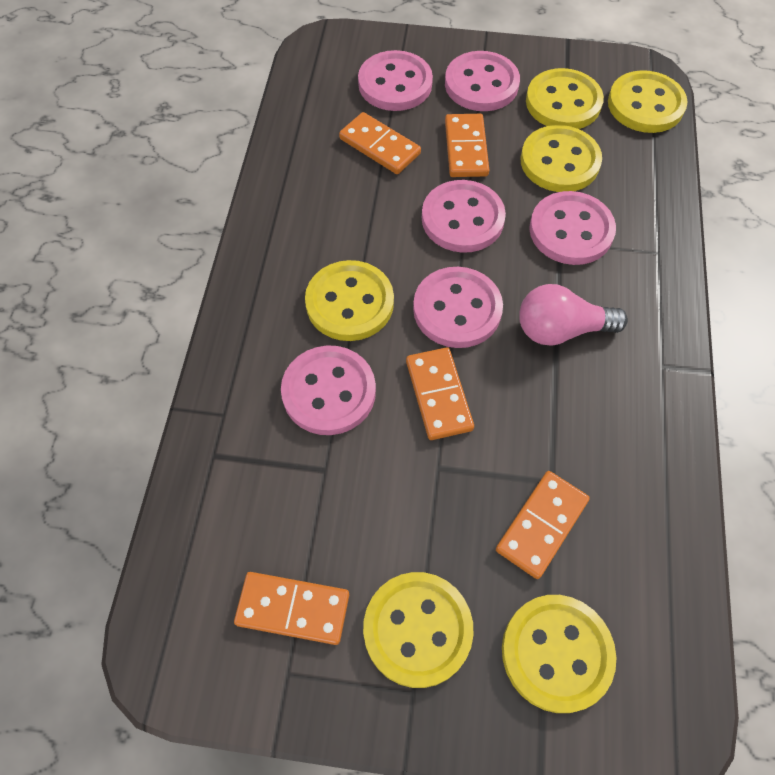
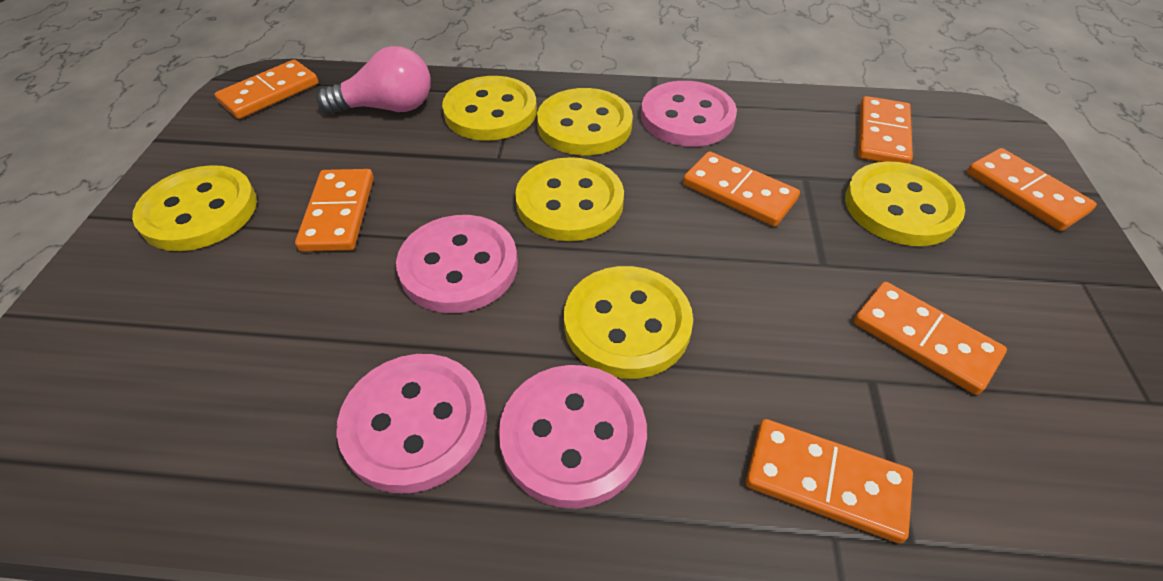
orange domino: [234,572,349,645] [339,112,421,174] [406,347,474,440] [445,114,489,177] [496,471,590,579] = 5 -> [215,60,319,119] [295,169,374,252] [683,151,800,227] [745,419,913,543] [854,282,1007,395] [858,96,913,164] [967,148,1097,231] = 7
pink button: [281,345,376,435] [358,50,433,111] [413,267,503,348] [422,180,506,253] [445,51,520,111] [529,191,616,265] = 6 -> [336,354,487,493] [396,215,518,313] [499,365,647,509] [641,81,737,146] = 4

